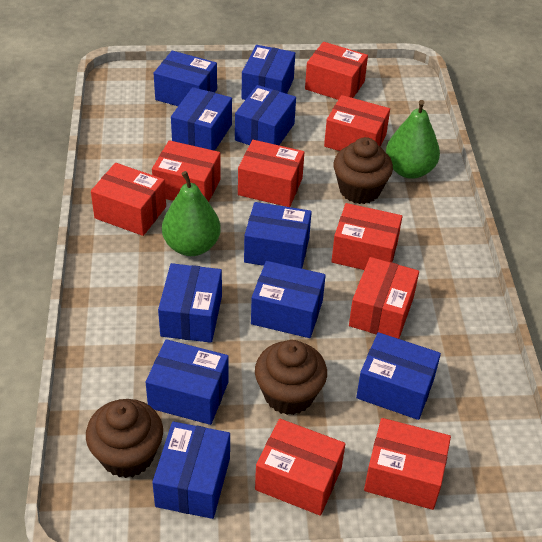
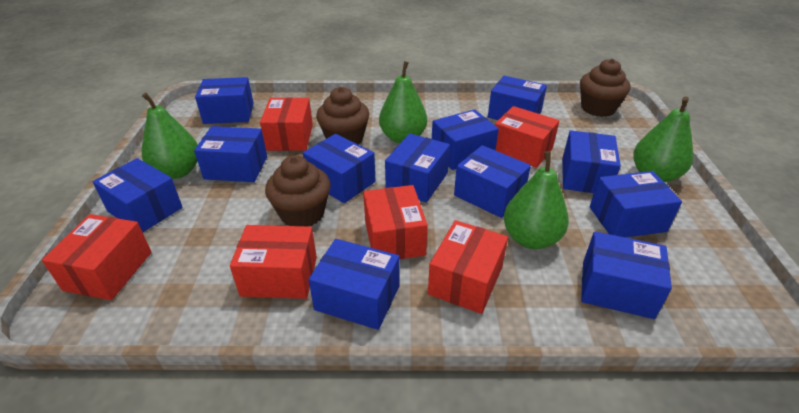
blue box: [146,339,229,425] [152,421,230,519] [154,51,217,106] [158,263,222,343] [171,87,232,151] [235,85,296,145] [242,45,295,100] [244,202,312,269] [251,261,326,338] [356,332,441,420] = 10 -> [92,158,183,232] [194,126,267,182] [195,77,254,124] [303,134,376,203] [309,239,399,330] [385,133,450,203] [432,109,499,170] [454,145,531,218] [488,76,547,120] [562,130,621,193] [581,232,672,319] [590,171,682,238] = 12
green pear: [162,171,221,256] [386,100,440,179] = 2 -> [142,93,198,179] [379,61,427,143] [504,151,569,249] [633,96,693,182] = 4
red box: [91,163,166,236] [152,140,221,202] [238,140,304,207] [255,419,345,516] [305,42,368,100] [324,95,390,151] [331,203,402,270] [349,257,419,339] [364,418,451,510] = 9 -> [42,214,152,300] [230,225,317,299] [260,97,313,151] [363,185,428,260] [428,220,508,314] [495,106,559,168] = 6

